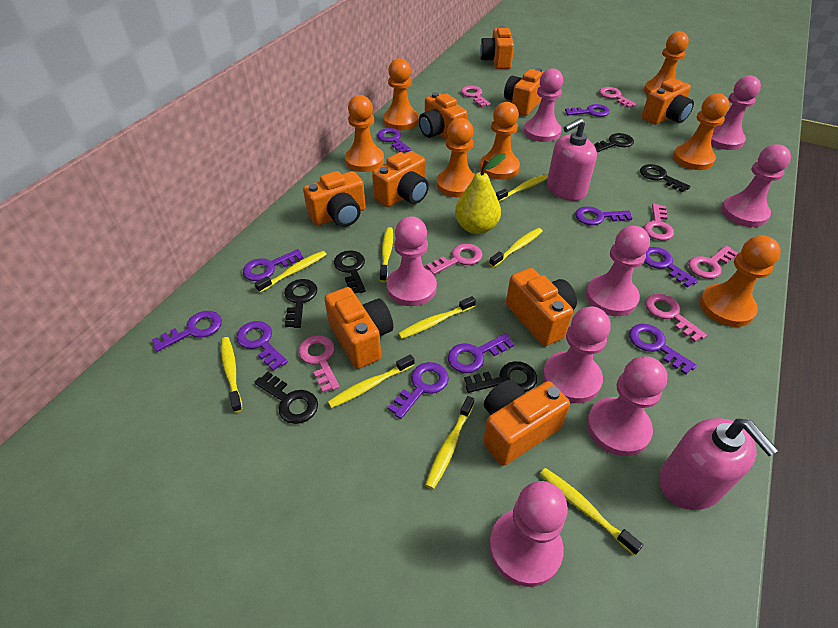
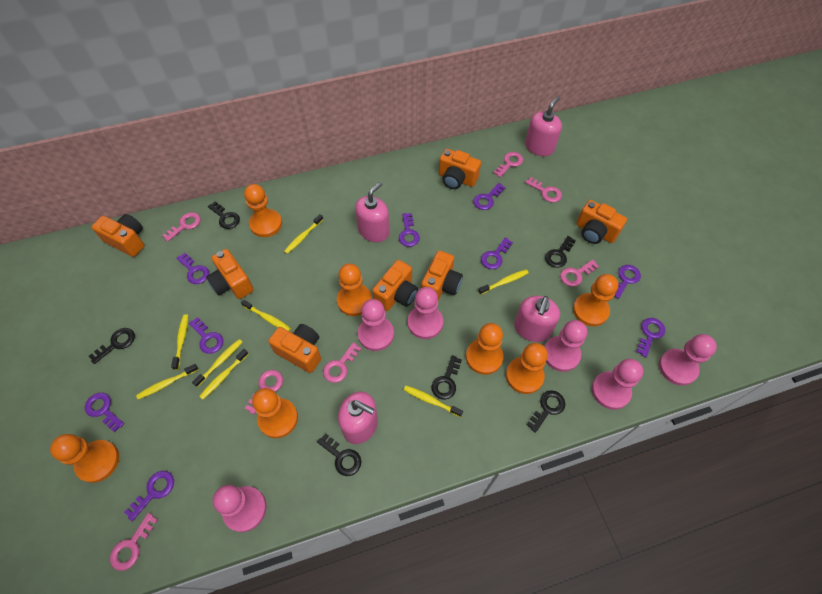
orange camera: [303,171,366,227] [324,287,393,369] [372,151,429,207] [419,92,468,139] [480,26,514,69] [483,380,570,466] [504,68,544,116] [506,268,577,346] [642,78,694,125] = 9 -> [91,214,145,257] [206,249,254,299] [268,324,321,373] [372,260,418,311] [421,251,463,300] [439,149,481,189] [576,200,627,244] = 7
pink pawn: [387,216,437,306] [489,481,568,587] [524,68,563,142] [543,307,611,403] [586,226,650,316] [587,356,668,456] [711,75,761,150] [721,144,791,227] = 8 -> [213,485,267,532] [358,299,394,351] [408,287,443,339] [544,320,587,372] [592,359,643,410] [659,334,717,386] = 6
pink soap dispenser: [547,118,597,201] [659,418,779,510] = 2 -> [338,392,378,444] [355,182,390,242] [514,296,560,342] [525,96,562,156] = 4
purple key: [152,311,222,352] [236,321,288,371] [243,249,304,281] [377,128,411,153] [388,362,449,419] [448,333,514,373] [565,104,610,117] [575,206,632,225] [629,324,697,375] [644,247,698,288] = 10 -> [85,393,124,432] [124,471,174,521] [176,253,209,284] [189,317,223,354] [399,213,420,247] [473,183,505,210] [481,237,513,269] [615,265,641,299] [636,318,665,357] = 9
yellow pear: [455,153,506,234] = 1 -> none = 0
yellow toothbrush: [221,337,243,413] [255,251,327,293] [328,354,414,408] [380,227,393,282] [398,296,476,339] [425,396,474,489] [489,228,543,267] [496,174,548,202] [540,468,643,555] = 9 -> [136,364,199,399] [171,314,188,370] [192,339,242,387] [199,349,248,400] [241,300,291,331] [284,214,324,254] [404,386,463,417] [478,269,528,295] = 8

